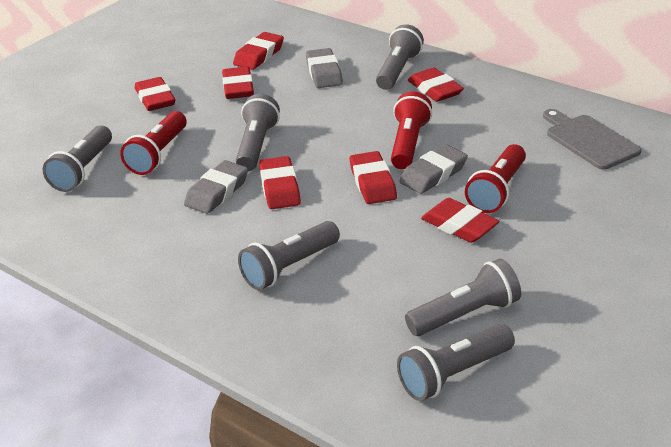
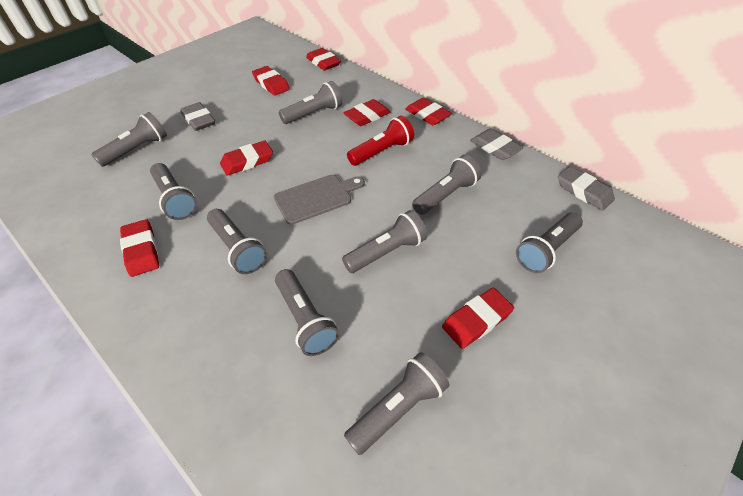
grey flashlight: [43,126,112,192] [236,94,280,171] [238,221,340,290] [376,24,424,90] [397,324,515,401] [405,258,521,336] = 6 -> [91,112,167,167] [150,163,197,220] [207,209,267,274] [275,269,339,356] [279,81,343,124] [342,210,428,273] [344,352,449,455] [412,155,482,215] [516,212,583,273] = 9
red flashlight: [120,111,187,175] [391,91,432,169] [465,144,526,213] = 3 -> [347,116,414,166] = 1

